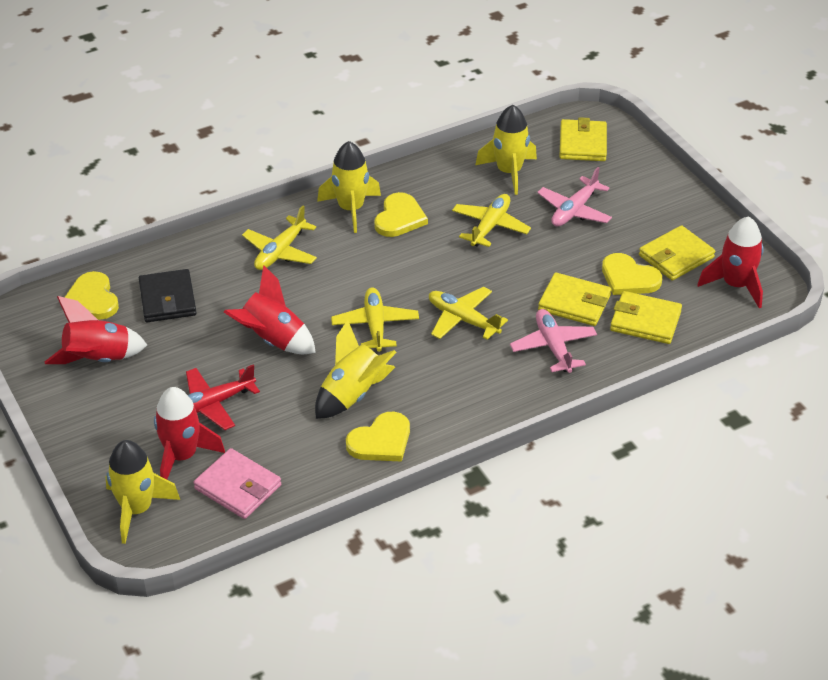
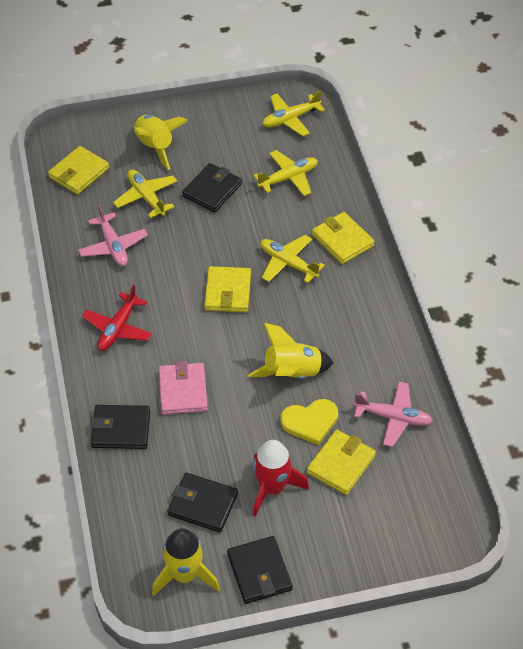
black wallet: [139,269,196,322] = 1 -> [90,405,150,449] [167,473,238,533] [182,163,242,213] [227,536,293,604] = 4
red rocket: [45,296,147,364] [154,387,225,479] [224,265,316,354] [697,216,764,308] = 4 -> [253,440,309,517] = 1
yellow heart: [65,271,119,320] [346,412,410,462] [374,192,428,237] [602,253,662,295] = 4 -> [280,399,338,445] = 1
yellow rocket: [105,440,180,544] [315,320,397,419] [317,141,381,233] [475,105,537,195] = 4 -> [134,115,188,170] [152,528,220,596] [248,323,333,379] = 3

